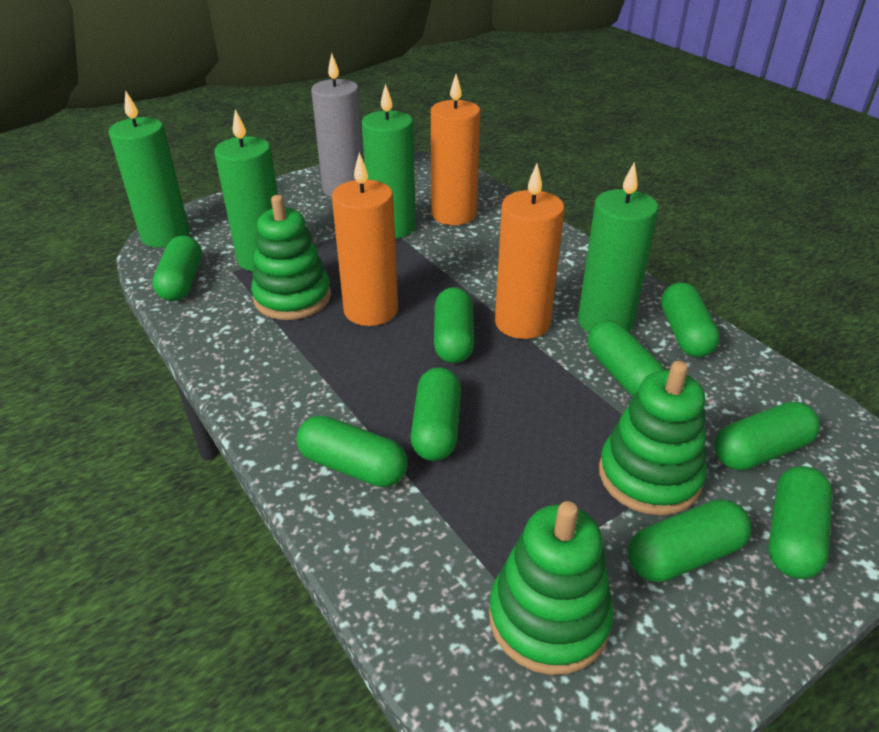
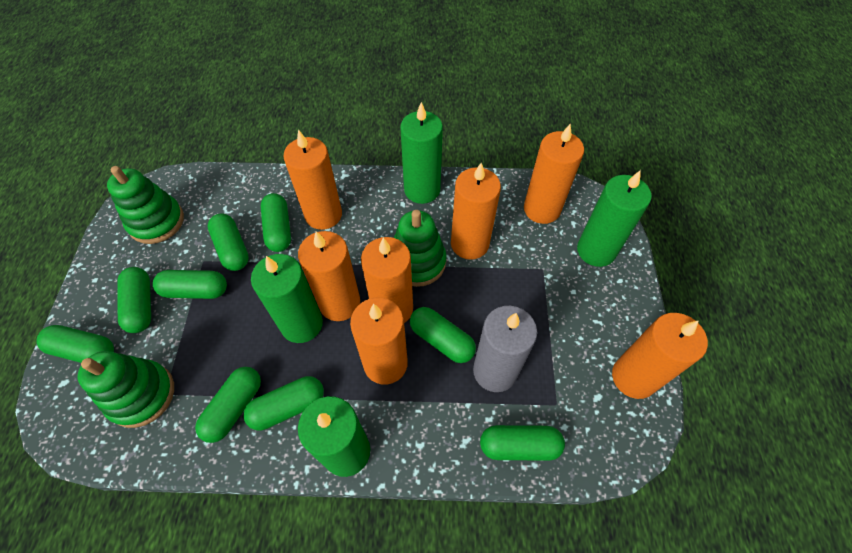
orange candle: [332,152,398,326] [431,74,481,225] [495,164,565,339] = 3 -> [283,130,342,230] [298,231,360,321] [350,297,408,385] [361,237,413,323] [451,163,501,260] [524,124,584,224] [612,313,708,399] = 7

